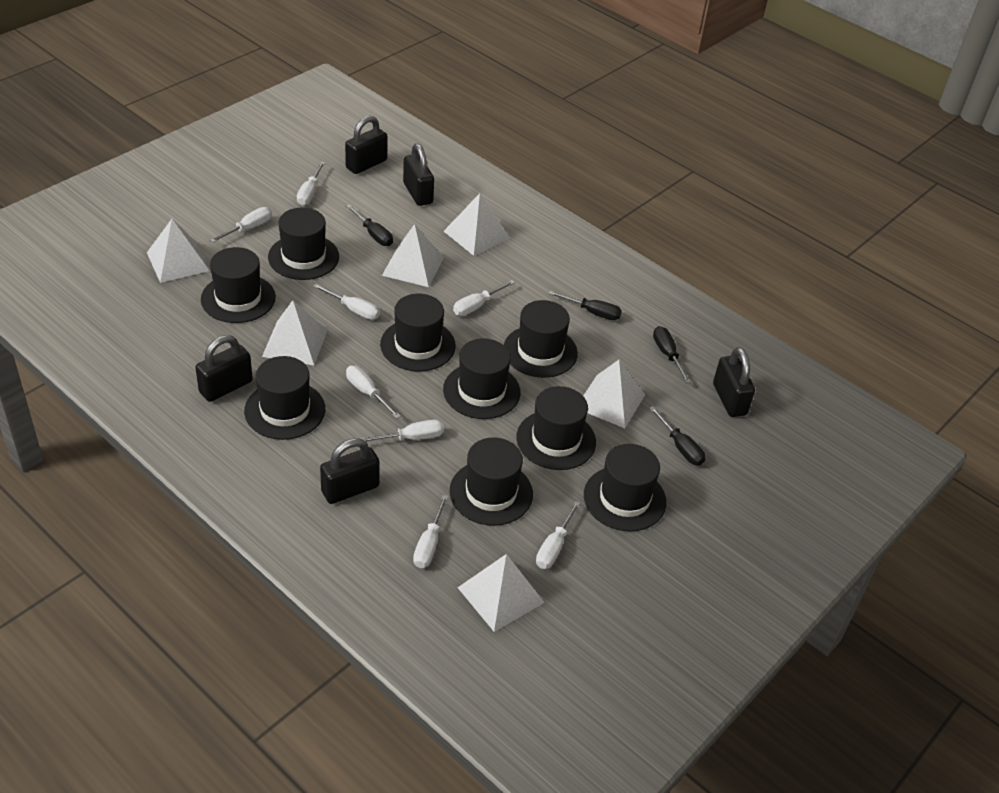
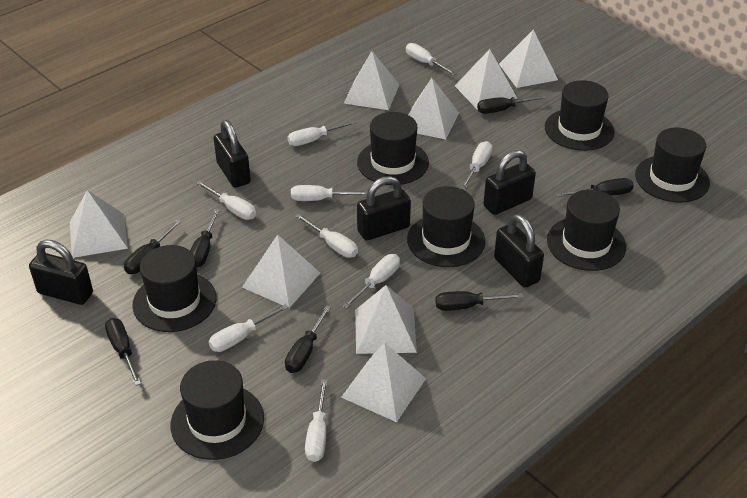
black hat: [201,247,276,323] [244,356,325,440] [268,208,339,280] [380,294,456,371] [443,338,521,419] [449,437,533,526] [504,300,578,378] [516,386,596,470] [584,444,666,531] = 9 -> [132,245,216,332] [171,360,264,460] [357,112,429,185] [407,186,485,267] [545,80,615,151] [547,190,626,271] [635,128,710,202] = 7
black screwdriver: [346,204,393,246] [548,291,622,320] [649,406,705,465] [653,326,691,383] = 4 -> [105,318,141,386] [124,220,181,274] [190,209,220,268] [285,305,331,373] [435,291,524,311] [477,95,546,114] [557,178,634,197] = 7
white pyramid: [147,219,210,283] [262,300,328,365] [382,224,444,287] [444,193,509,256] [457,554,545,632] [583,360,645,428] = 6 -> [70,190,128,258] [242,235,320,308] [341,342,426,422] [344,51,400,110] [355,285,417,354] [408,78,459,140] [455,49,517,110] [499,29,558,88] = 8
white screwdriver: [210,207,272,243] [297,162,325,205] [313,284,380,320] [346,366,401,419] [359,419,444,442] [413,495,448,568] [453,280,515,316] [536,501,580,569] = 8 -> [196,181,256,220] [209,304,289,352] [287,120,357,146] [291,185,368,201] [295,214,358,258] [305,379,327,462] [343,254,400,308] [406,43,457,75] [460,141,493,190] = 9

